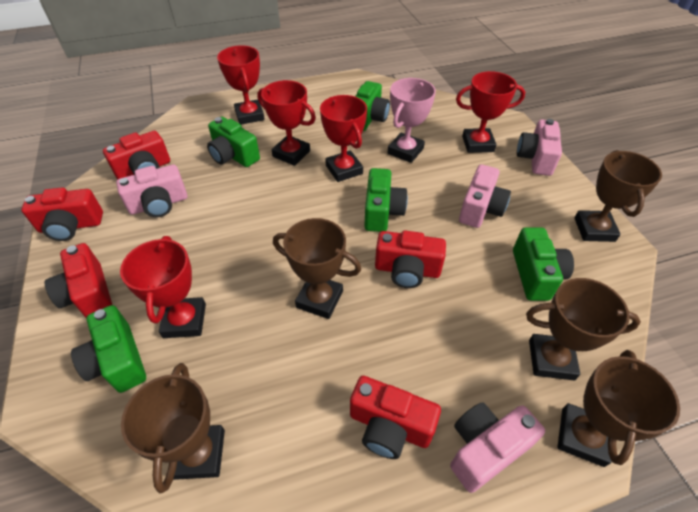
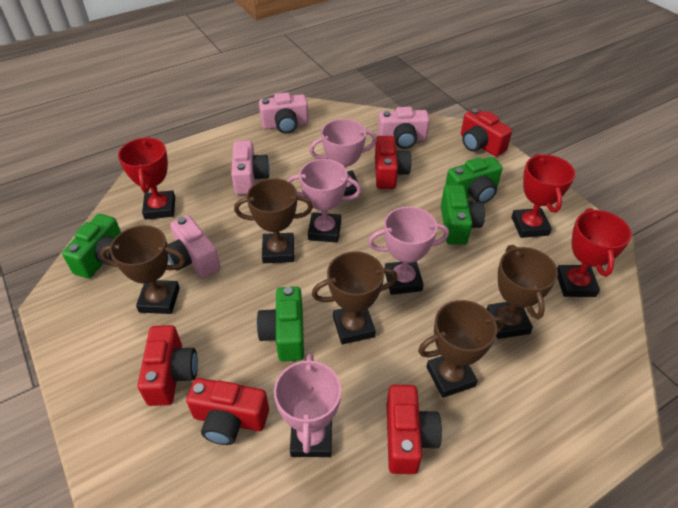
green camera: [71,305,146,393] [207,117,260,167] [355,81,390,131] [364,168,408,232] [513,227,574,301] = 5 -> [62,214,121,279] [257,287,304,361] [441,185,485,245] [445,157,503,204] = 4
pink trophy: [387,78,436,163] = 1 -> [274,353,341,457] [287,159,362,243] [309,119,377,196] [368,207,449,295] = 4
red trophy: [120,236,206,338] [217,45,265,125] [257,80,316,166] [320,95,367,182] [456,71,525,153] = 5 -> [118,137,175,220] [511,154,575,238] [557,208,632,297] = 3

